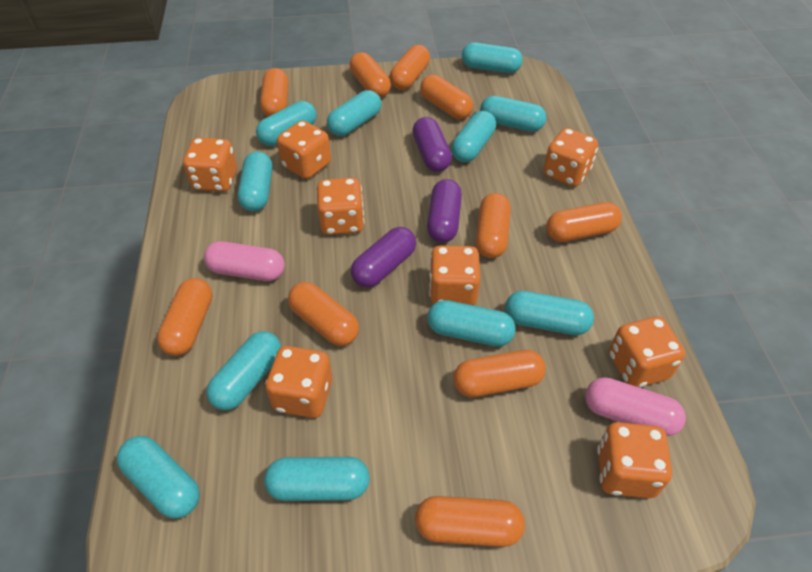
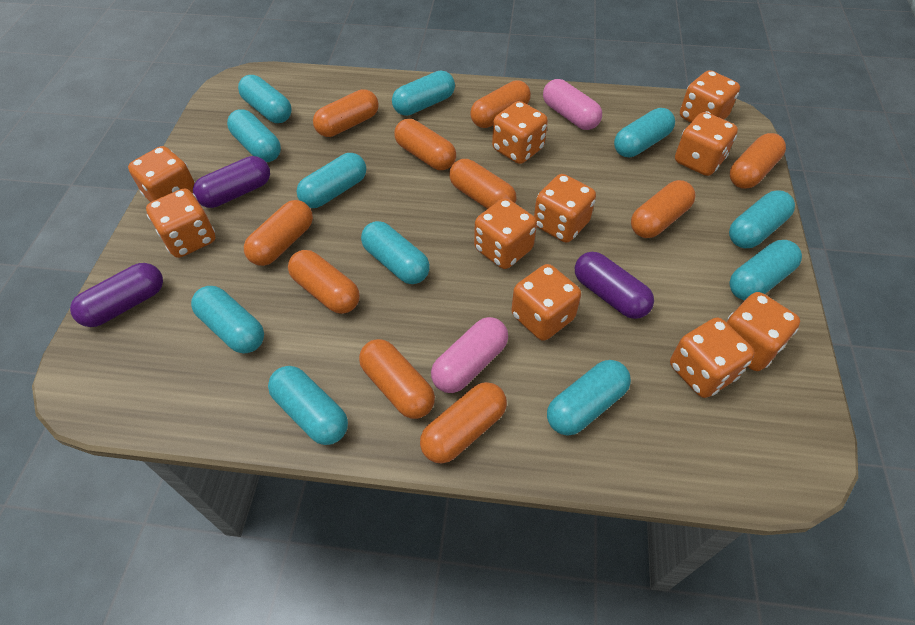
orange dice: [183,138,237,192] [265,346,332,418] [277,120,331,179] [317,178,364,235] [429,246,480,305] [543,128,598,187] [597,422,672,498] [609,317,685,388] = 8 -> [128,146,195,202] [146,188,215,258] [474,198,537,269] [492,101,548,164] [511,264,581,341] [534,174,596,243] [670,318,755,398] [675,112,738,176] [680,70,740,122] [726,292,800,371] = 10

